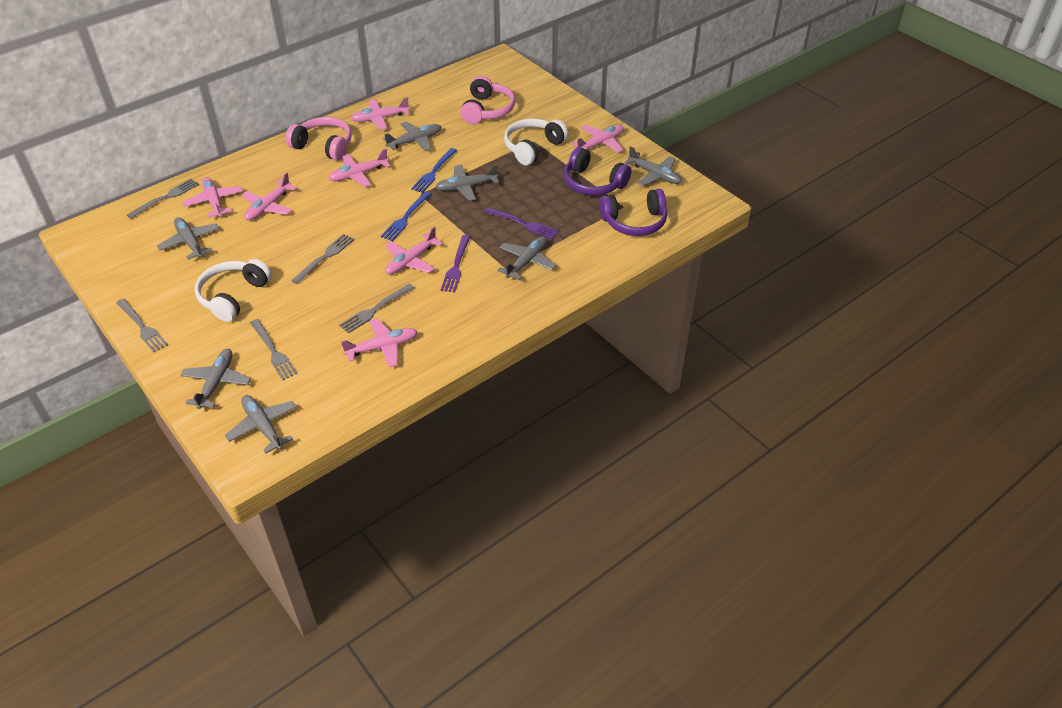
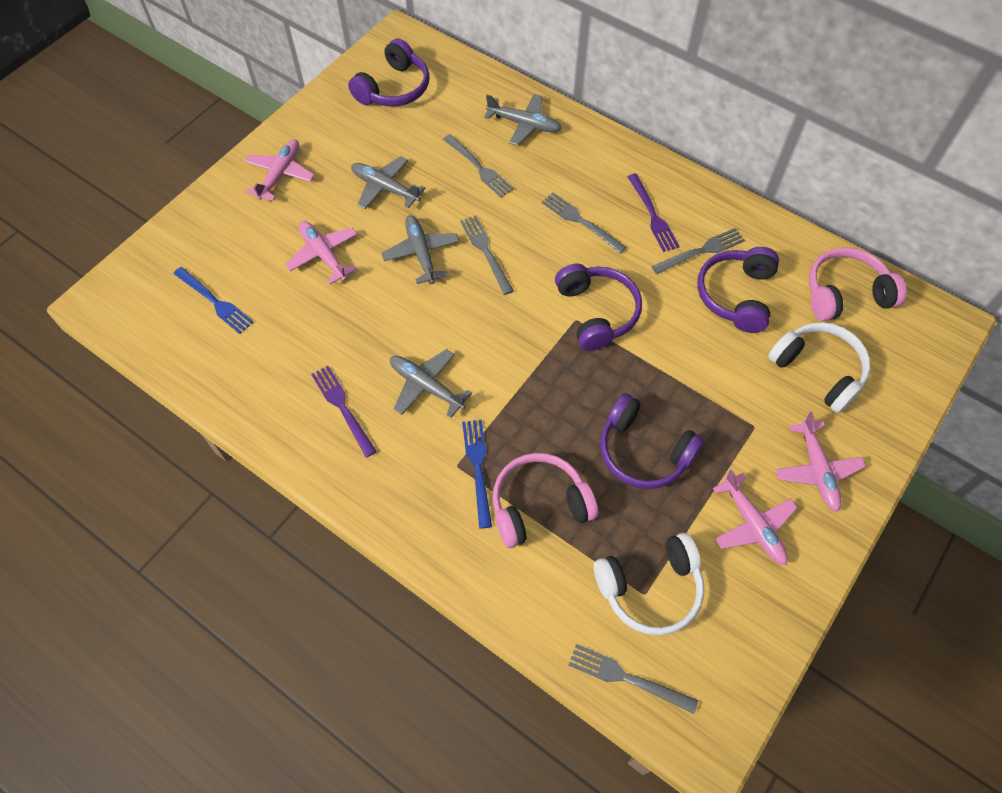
grey plane: [157,217,219,260] [180,349,251,409] [225,395,297,453] [383,121,441,151] [435,164,499,201] [498,236,556,280] [624,146,682,186] = 7 -> [351,156,425,209] [381,215,459,284] [390,349,472,418] [484,94,561,146] = 4
pink plane: [182,177,243,217] [242,172,297,220] [328,149,390,187] [341,318,418,367] [350,97,410,130] [385,226,443,275] [572,125,624,153] = 7 -> [244,139,315,201] [285,221,357,284] [713,469,798,565] [776,412,866,512] = 4
purple headphones: [564,147,631,195] [599,189,667,236] = 2 -> [348,39,429,107] [555,264,642,351] [600,393,705,489] [697,247,779,333] = 4

